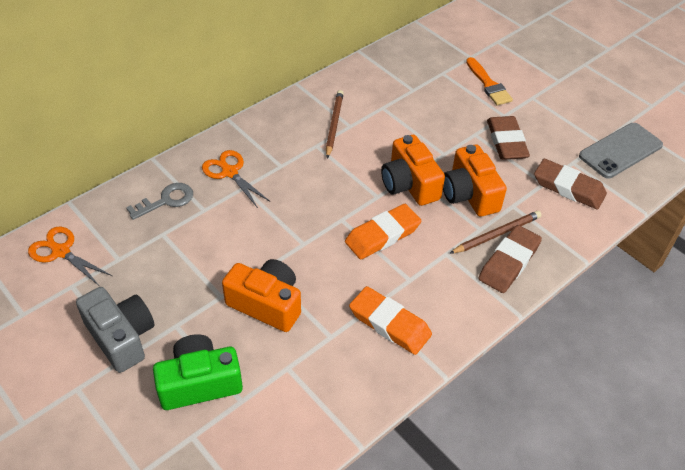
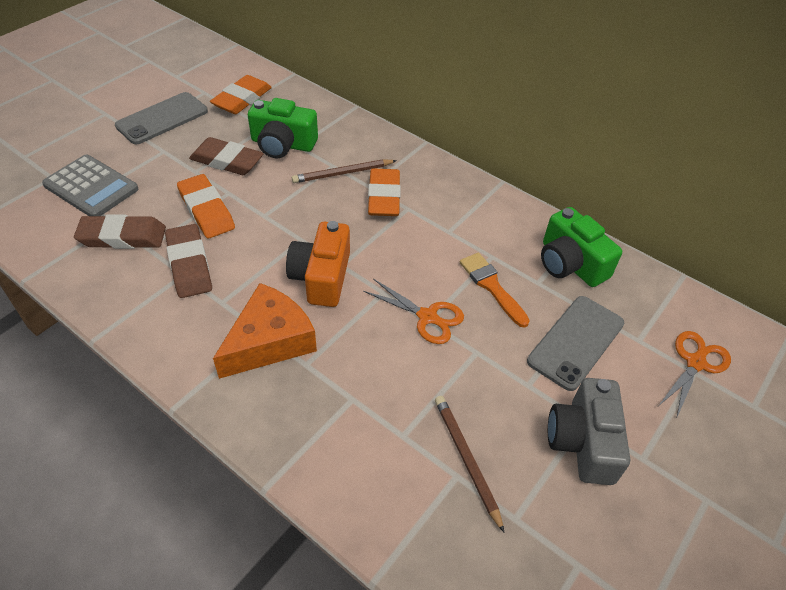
green camera: [153,334,243,410] = 1 -> [248,98,318,159] [541,207,622,287] = 2
grey calculator: none = 0 -> [42,155,138,216] = 1
grey key: [126,183,193,220] = 1 -> none = 0
grey phone: [579,123,663,179] = 1 -> [115,92,208,144] [527,296,624,391] = 2
orange camera: [222,259,301,332] [381,135,445,206] [443,145,507,217] = 3 -> [286,221,350,307] = 1
orange cheese: none = 0 -> [213,283,317,379] = 1
orange eraser: [345,204,421,260] [349,286,432,355] = 2 -> [177,174,235,239] [210,75,272,114] [368,168,401,216] = 3

